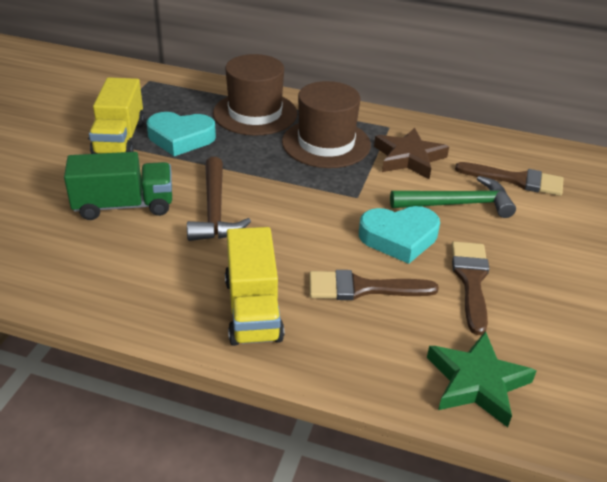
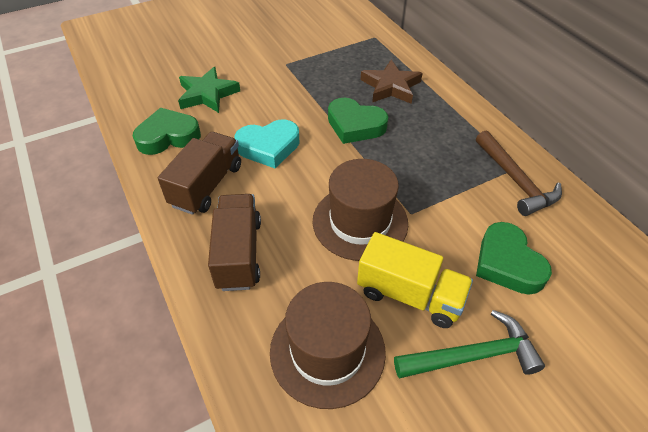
brown brush: [309,270,439,300] [451,241,489,335] [455,162,563,196] = 3 -> none = 0
brown truck: none = 0 -> [158,132,241,215] [208,194,261,291] = 2
green heart: none = 0 -> [133,107,201,155] [328,98,388,144] [476,222,552,295] = 3
green truck: [64,152,172,220] = 1 -> none = 0
turquoise heart: [147,112,216,156] [359,206,440,264] = 2 -> [234,120,300,168] = 1
yellow truck: [89,77,145,154] [225,227,284,346] = 2 -> [357,232,473,328] = 1

